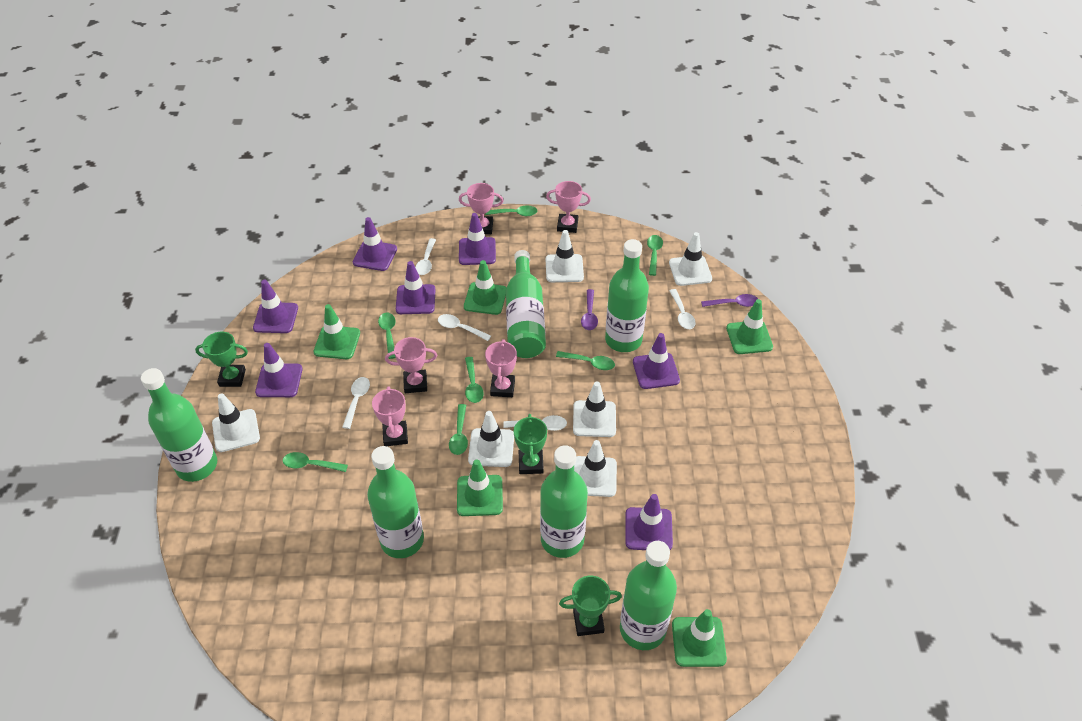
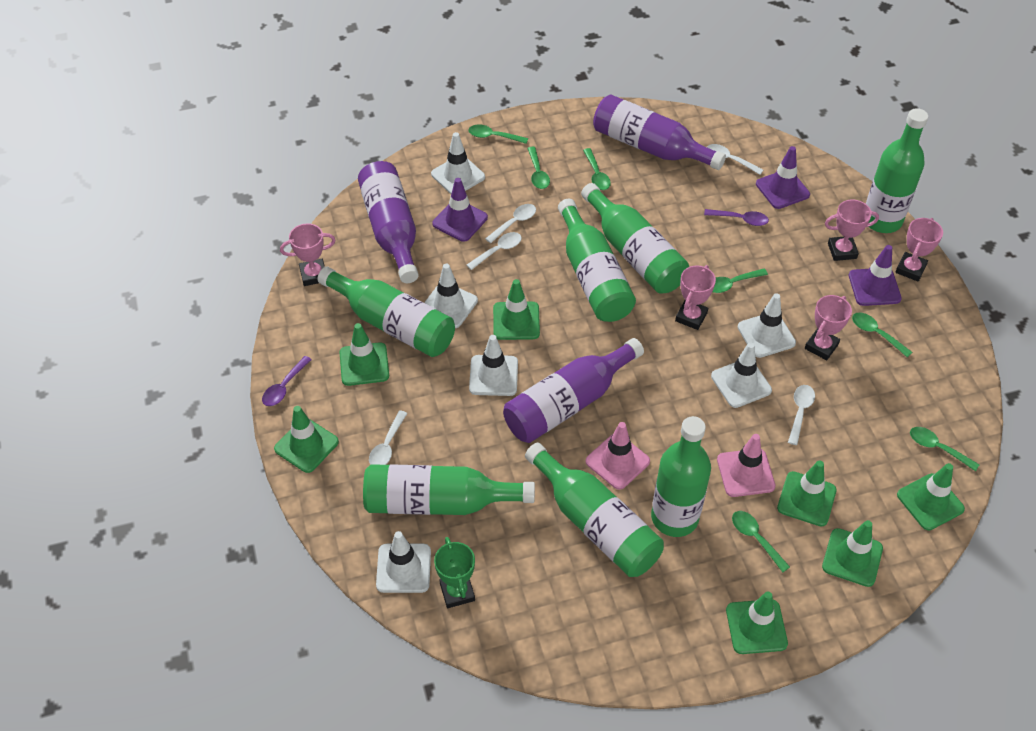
green bottle: [141,368,217,482] [367,446,424,558] [506,250,546,358] [540,445,588,558] [605,239,649,352] [620,541,677,650] = 6 -> [317,266,455,357] [363,464,535,515] [525,443,664,577] [558,199,636,322] [581,183,689,294] [651,416,711,537] [866,108,928,233] = 7
green traffic cone: [313,304,360,359] [457,459,503,516] [464,260,506,315] [672,609,727,667] [726,299,773,354] = 5 -> [274,406,339,473] [339,323,389,386] [493,279,540,340] [726,591,788,654] [777,460,837,527] [822,520,883,587] [897,463,965,530] = 7
green trophy: [195,331,248,387] [514,414,547,474] [559,576,622,636] = 3 -> [434,537,475,608] = 1
pink traffic cone: none = 0 -> [585,422,650,490] [717,434,776,497] = 2
purple bottle: none = 0 -> [358,161,419,283] [503,338,644,443] [593,95,726,170] = 3
purple traffic cone: [253,280,298,333] [255,343,302,397] [353,217,397,271] [396,261,436,314] [459,213,496,265] [625,494,673,550] [633,333,680,389] = 7 -> [432,178,488,242] [756,146,810,209] [849,245,902,306] = 3

